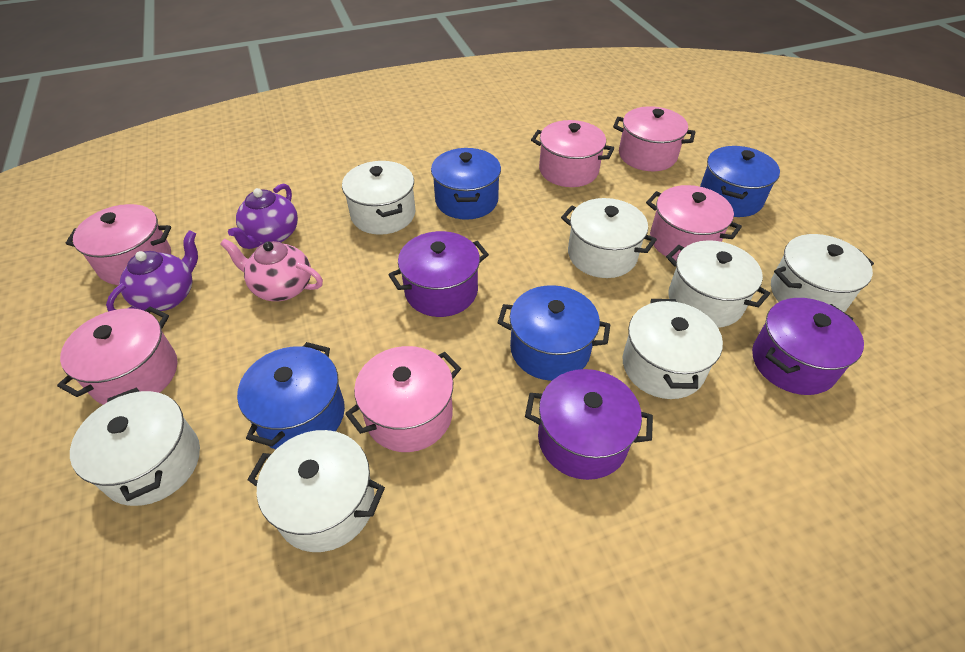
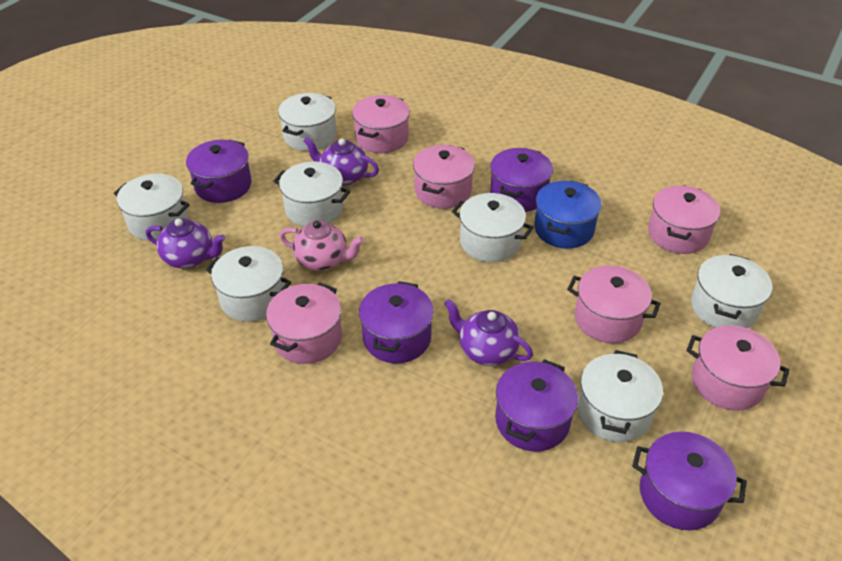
blue pot: [237,342,345,449] [431,148,501,220] [497,285,610,381] [700,146,780,217] = 4 -> [534,180,602,249] = 1
purple pot: [388,231,489,317] [525,369,653,480] [752,298,864,395] = 3 -> [186,140,251,203] [359,281,434,363] [490,148,553,212] [495,359,578,451] [632,432,747,530] = 5
purple teapot: [106,230,198,311] [228,184,298,249] = 2 -> [146,218,225,269] [303,137,379,186] [444,299,533,366] = 3

